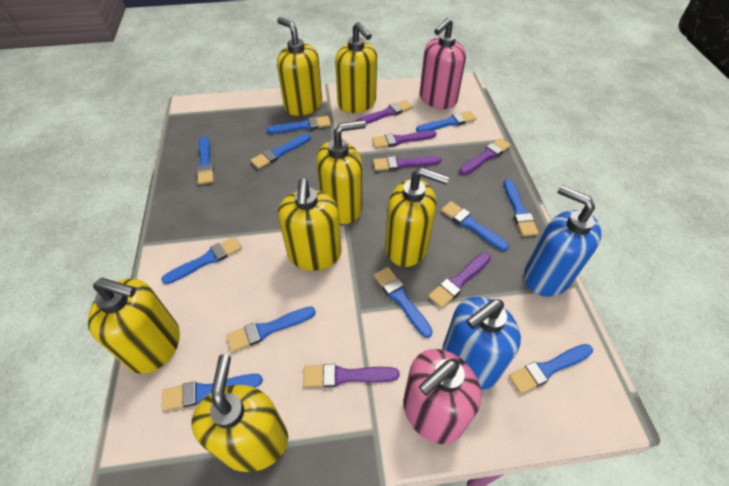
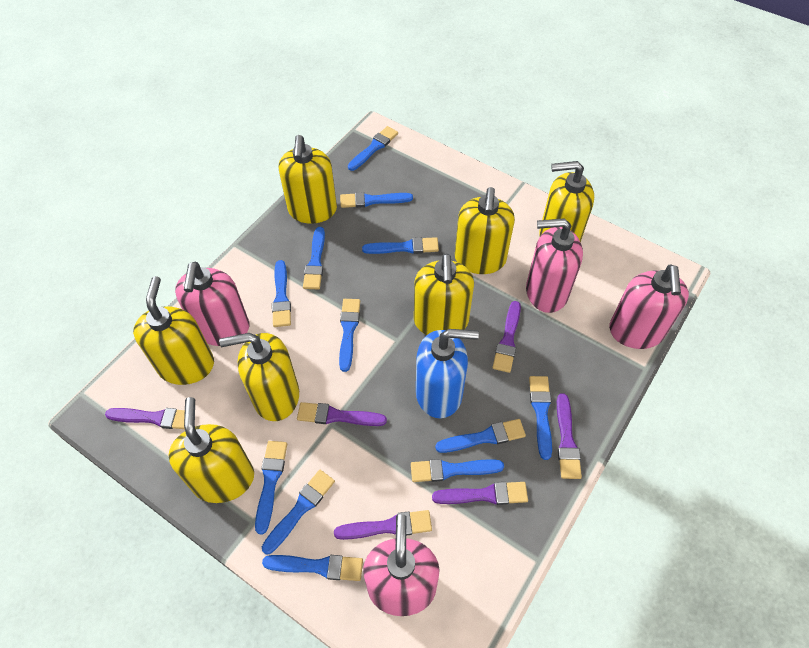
blue brush: [161,236,242,284] [162,374,263,411] [197,136,214,185] [226,306,316,352] [251,134,311,169] [267,116,331,134] [374,267,433,338] [416,111,476,132] [441,201,509,251] [504,179,539,236] [509,344,593,394] = 11 -> [255,441,287,535] [262,470,335,554] [262,555,363,581] [272,260,291,327] [303,227,325,289] [339,299,360,372] [340,192,413,208] [348,126,398,171] [362,237,439,254] [411,459,504,482] [435,419,526,453] [529,376,552,460] = 12
blue soap dispenser: [442,297,521,390] [524,185,601,297] = 2 -> [416,329,479,418] = 1
pink soap dispenser: [403,349,482,444] [420,18,466,109] = 2 -> [175,262,249,346] [363,514,440,616] [526,218,583,313] [609,264,689,349] = 4

